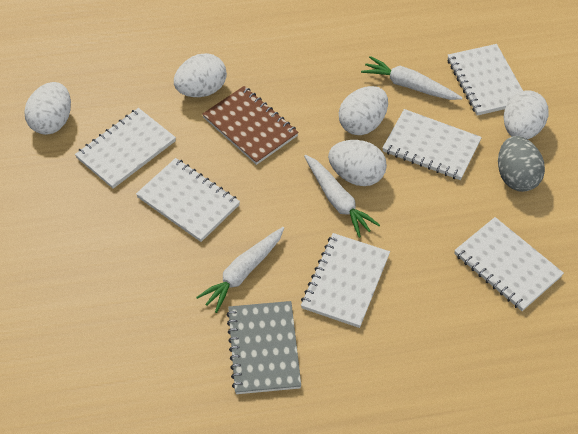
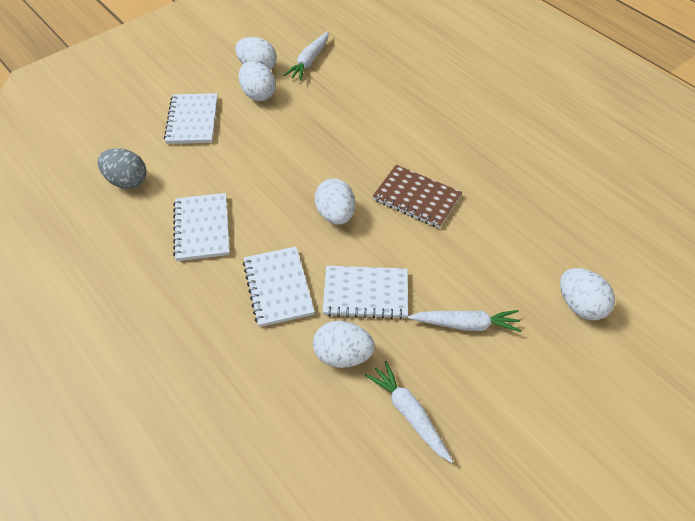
grey notebook: [226,301,301,394] = 1 -> none = 0
white notebook: [75,108,176,189] [136,158,240,242] [301,233,390,328] [382,109,482,180] [448,44,523,116] [454,217,564,311] = 6 -> [164,93,218,144] [173,193,230,261] [243,247,315,327] [323,266,408,319] = 4

